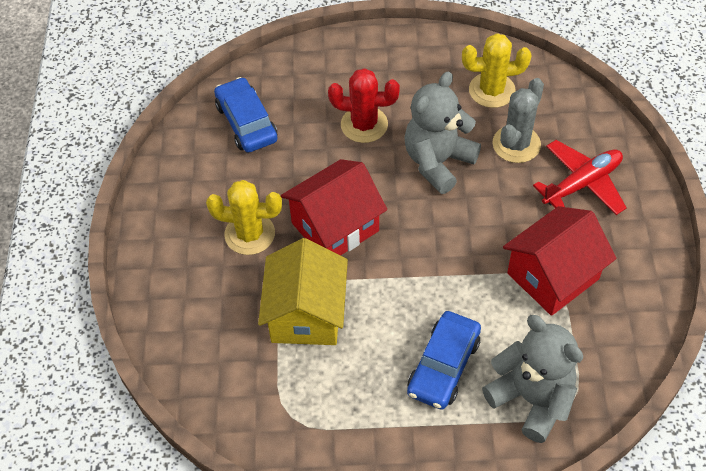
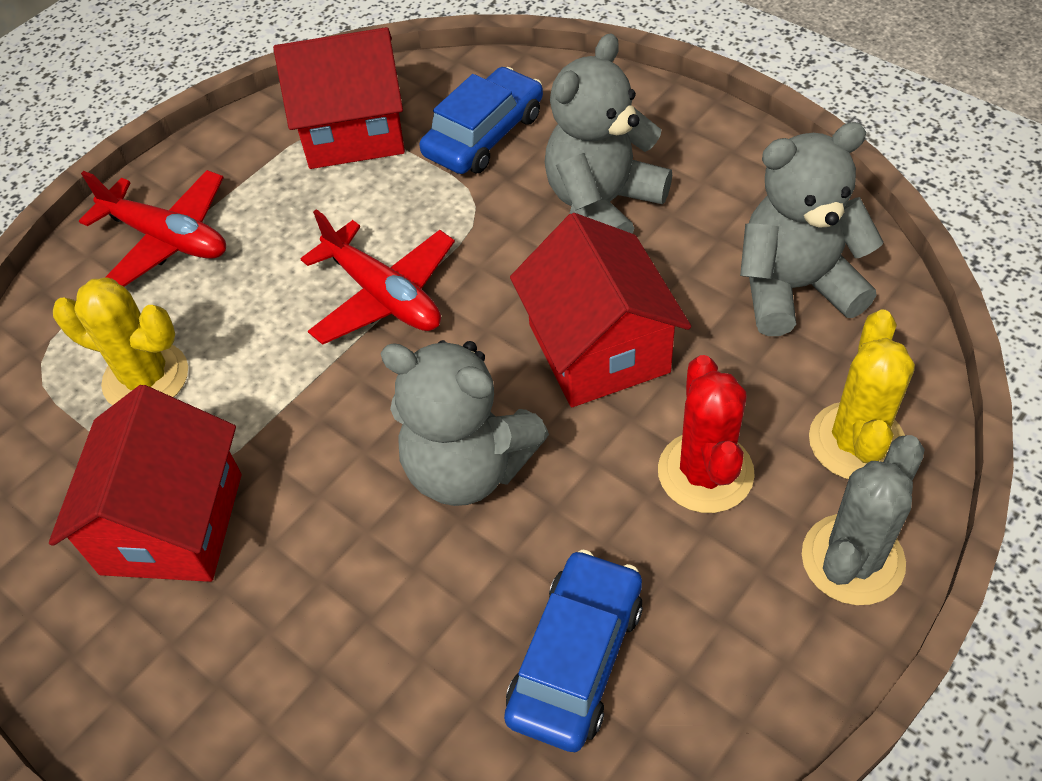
grey teddy bear: [404,71,481,194] [482,315,583,443] = 2 -> [380,340,549,506] [545,33,672,234] [740,122,884,336] = 3
red house: [281,159,387,256] [503,206,616,316] = 2 -> [49,385,241,582] [273,27,405,169] [510,213,691,407] = 3
red plane: [533,140,627,215] = 1 -> [79,170,226,287] [301,209,455,345] = 2
yellow house: [258,238,348,345] = 1 -> none = 0

